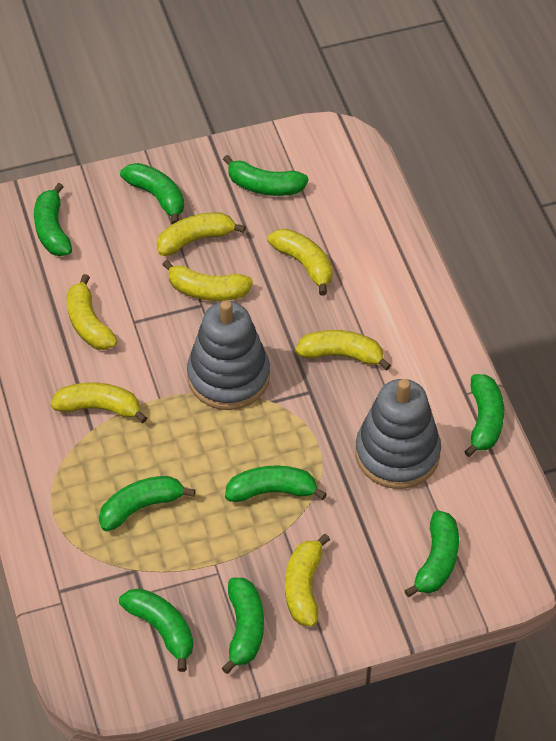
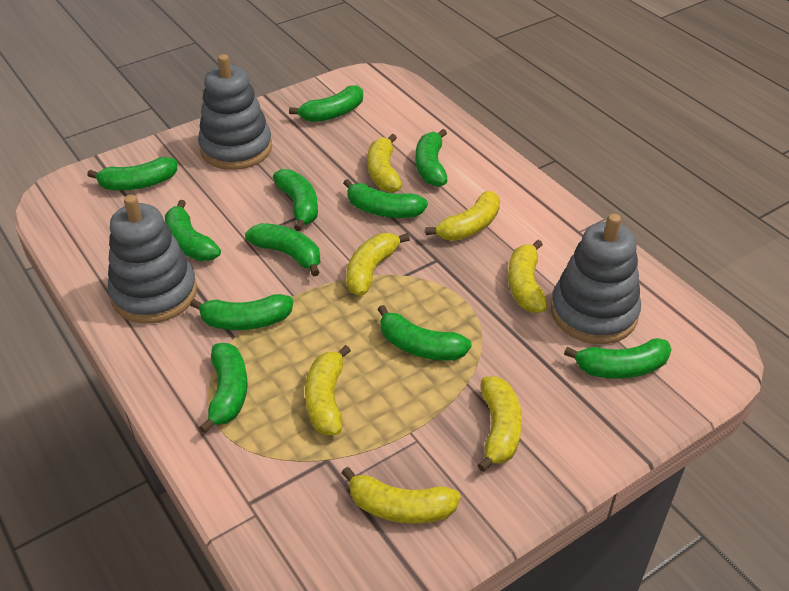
green banana: [34,183,72,256] [99,476,195,531] [119,588,193,672] [120,163,184,224] [222,578,264,674] [223,155,309,196] [225,466,327,502] [404,510,459,597] [464,374,504,457] = 9 -> [87,157,177,190] [165,200,221,261] [190,294,293,330] [199,343,248,433] [245,223,320,276] [273,169,318,231] [289,85,363,122] [343,179,428,218] [377,305,472,361] [416,129,447,187] [564,338,672,379] = 11
grey stacking toy: [187,300,270,410] [355,379,441,489] = 2 -> [108,195,197,324] [198,54,272,170] [551,214,641,344] = 3

